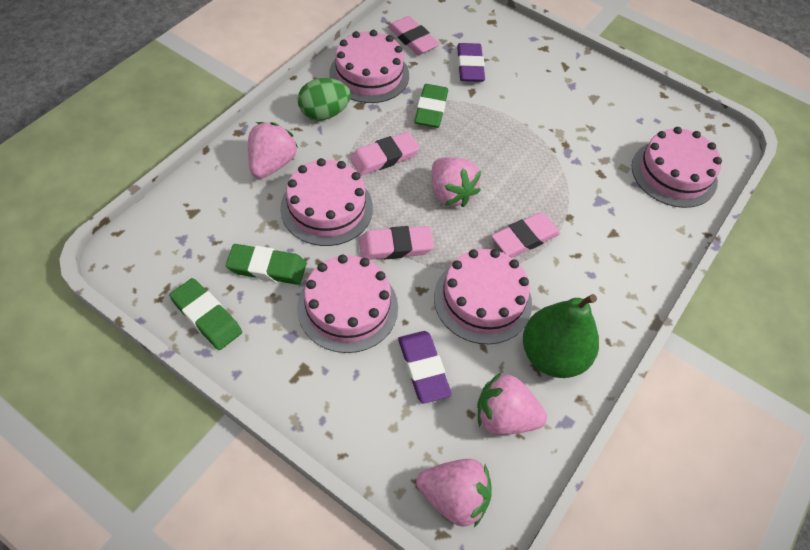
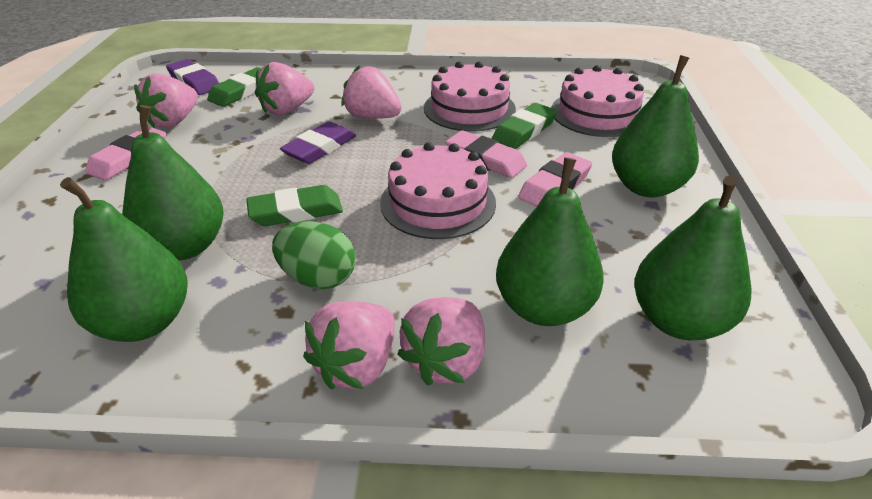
green pear: [523,294,599,378] = 1 -> [60,177,188,342] [122,105,224,260] [496,157,603,326] [612,55,699,197] [634,175,752,340] = 5
pink cake: [280,158,373,246] [297,255,398,353] [329,30,409,103] [434,249,532,344] [632,127,722,208] = 5 -> [380,142,496,239] [424,61,516,132] [551,65,644,137] = 3
pink eraser: [350,132,420,176] [359,226,434,260] [388,16,440,55] [492,212,560,257] = 4 -> [85,126,166,181] [446,130,527,178] [518,152,592,207] = 3
pink strawberry: [248,122,298,179] [416,459,492,528] [432,157,481,207] [477,373,547,435] = 4 -> [134,73,198,128] [255,62,314,115] [303,301,395,389] [342,65,402,119] [397,297,485,386] = 5

